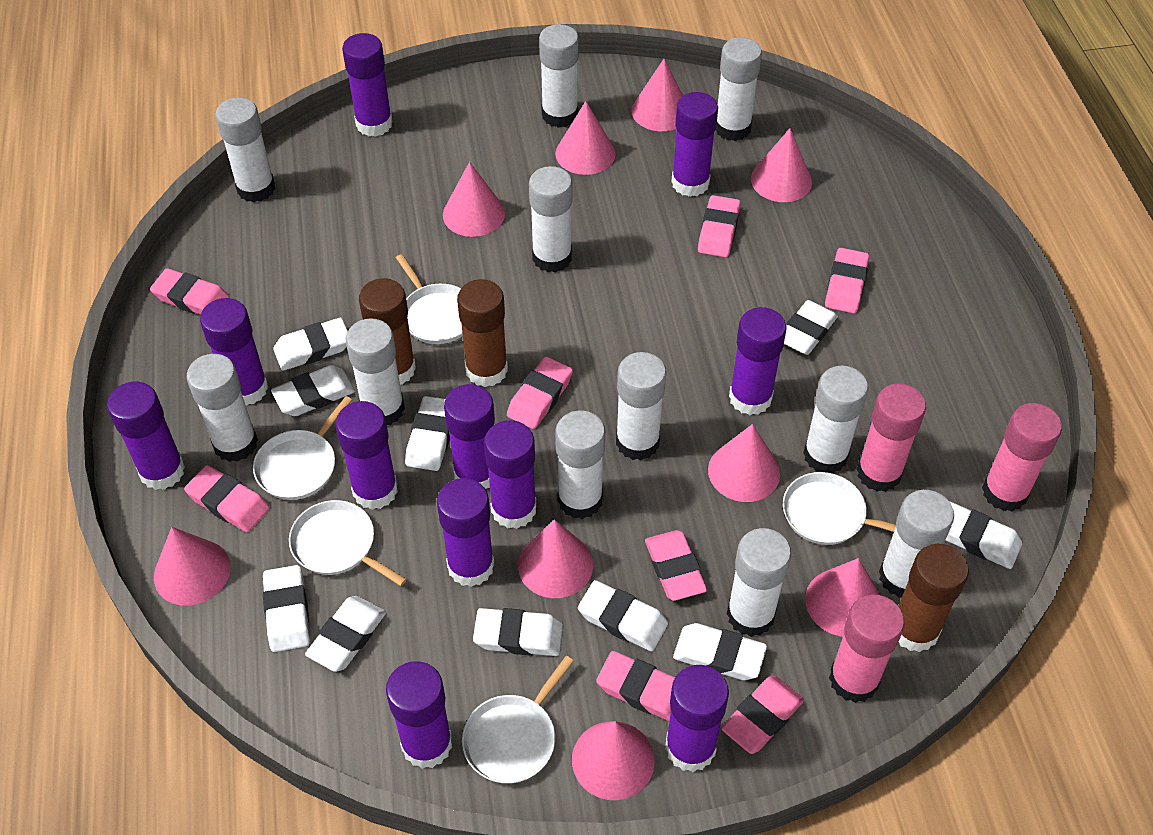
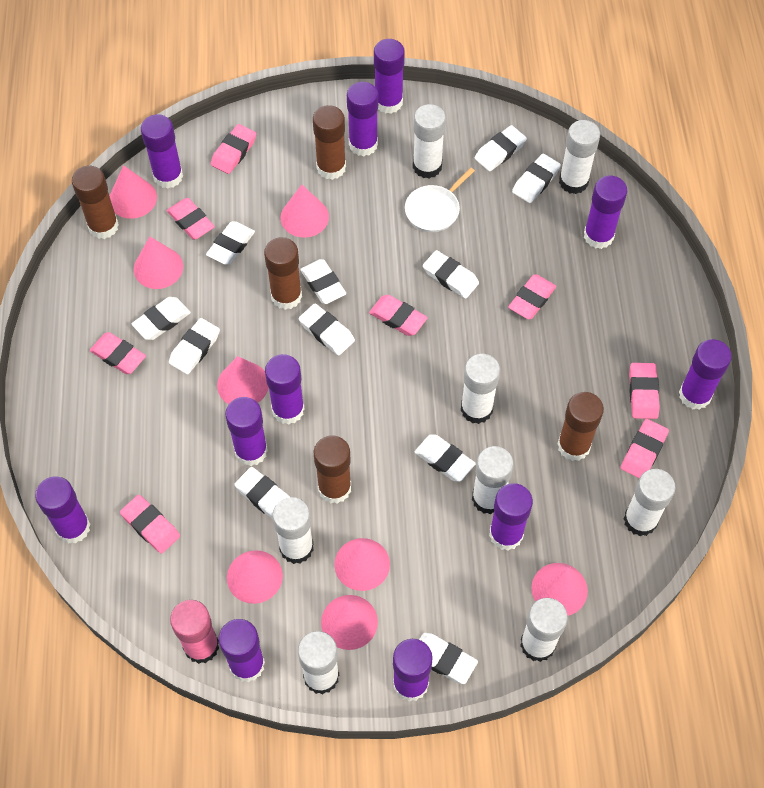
brown glue stick: [359,278,416,385] [457,279,508,387] [898,544,969,652] = 3 -> [72,166,119,239] [264,237,302,310] [313,105,346,180] [314,435,351,504] [558,392,604,461] = 5
pink cone: [154,527,231,606] [443,162,505,237] [518,520,593,598] [555,101,616,175] [572,721,655,800] [631,59,683,131] [708,424,780,502] [751,128,812,202] [805,558,880,637] = 9 -> [109,165,157,219] [134,236,183,289] [217,356,269,404] [227,550,283,604] [280,185,329,238] [321,595,378,650] [334,538,390,591] [531,563,588,616] = 8
pink glue stick: [829,595,905,703] [857,383,926,492] [982,403,1062,512] = 3 -> [170,600,219,664] = 1
white eraser: [263,565,310,652] [271,365,355,416] [273,318,348,371] [305,596,386,672] [405,396,450,471] [473,608,563,656] [578,580,668,651] [673,623,767,680] [784,300,838,355] [945,502,1022,569] = 10 -> [132,297,191,340] [169,318,220,375] [206,221,255,265] [235,467,290,519] [299,304,355,356] [300,259,346,304] [415,434,476,482] [419,633,478,684] [423,250,479,299] [475,125,527,171] [512,154,561,203] = 11
white glue stick: [187,354,258,462] [215,98,275,203] [346,318,405,425] [529,166,572,272] [539,24,579,128] [555,410,605,519] [616,352,666,460] [715,37,762,141] [727,528,791,637] [803,366,868,474] [879,490,954,598] = 11 -> [272,497,314,564] [298,631,339,694] [413,104,446,179] [461,354,500,424] [472,446,514,514] [520,598,568,662] [559,120,600,194] [624,469,676,536] = 8
white pan: [253,396,352,500] [289,500,407,586] [396,254,463,344] [462,656,574,784] [783,472,896,545] = 5 -> [405,167,475,232] = 1

